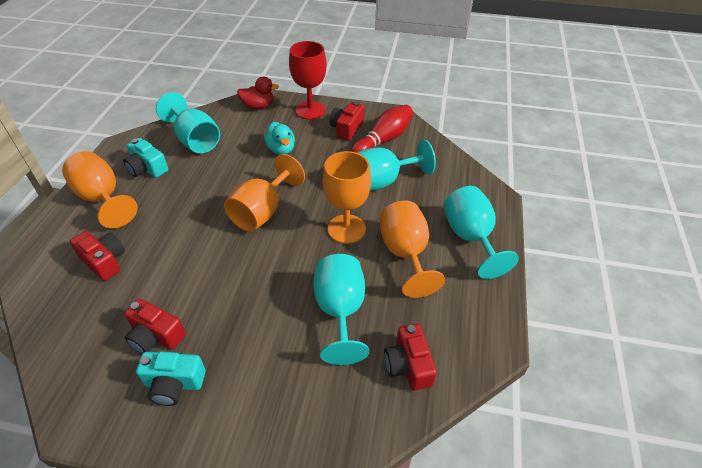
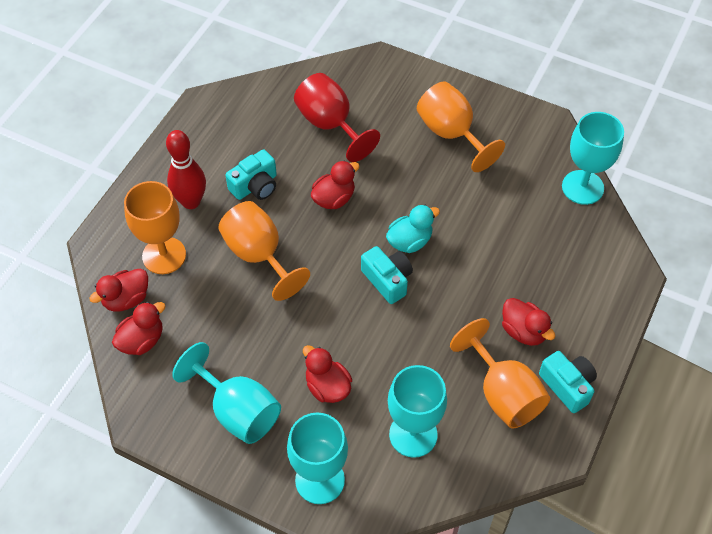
red camera: [70,231,125,281] [124,298,186,354] [330,101,364,141] [384,324,437,391] = 4 -> none = 0
red duck: [237,77,279,109] = 1 -> [89,268,148,312] [112,302,166,355] [303,345,352,403] [311,161,359,209] [502,298,556,346] = 5
turquoise camera: [123,138,168,178] [136,352,206,406] = 2 -> [225,149,277,200] [361,246,413,304] [539,351,597,413] = 3

